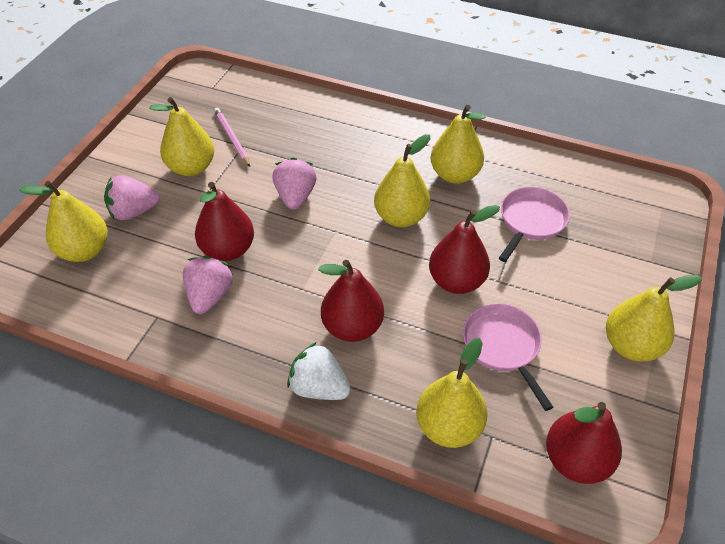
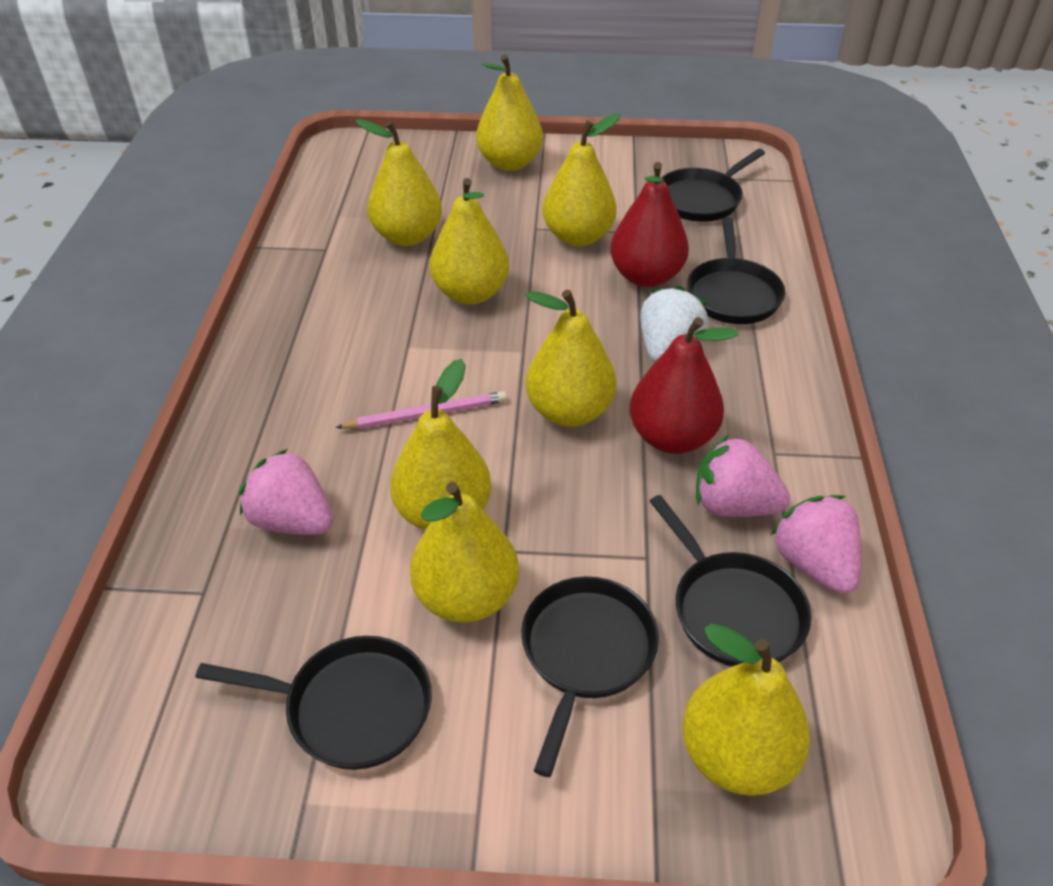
black pan: none = 0 -> [195,636,432,770] [521,577,659,777] [650,495,811,667] [661,149,765,222] [687,217,785,324] = 5
pink pan: [463,304,553,411] [499,187,570,262] = 2 -> none = 0
red pear: [195,182,254,261] [318,260,384,342] [429,205,500,294] [546,402,622,484] = 4 -> [610,162,689,287] [630,317,739,454] = 2
yellow pear: [19,181,108,262] [149,97,214,176] [374,134,430,227] [416,338,488,448] [431,105,486,184] [606,275,702,362] = 6 -> [356,119,442,246] [390,359,491,530] [410,482,519,623] [430,178,509,305] [476,55,543,171] [525,290,616,427] [543,114,620,246] [682,624,810,796] = 8

